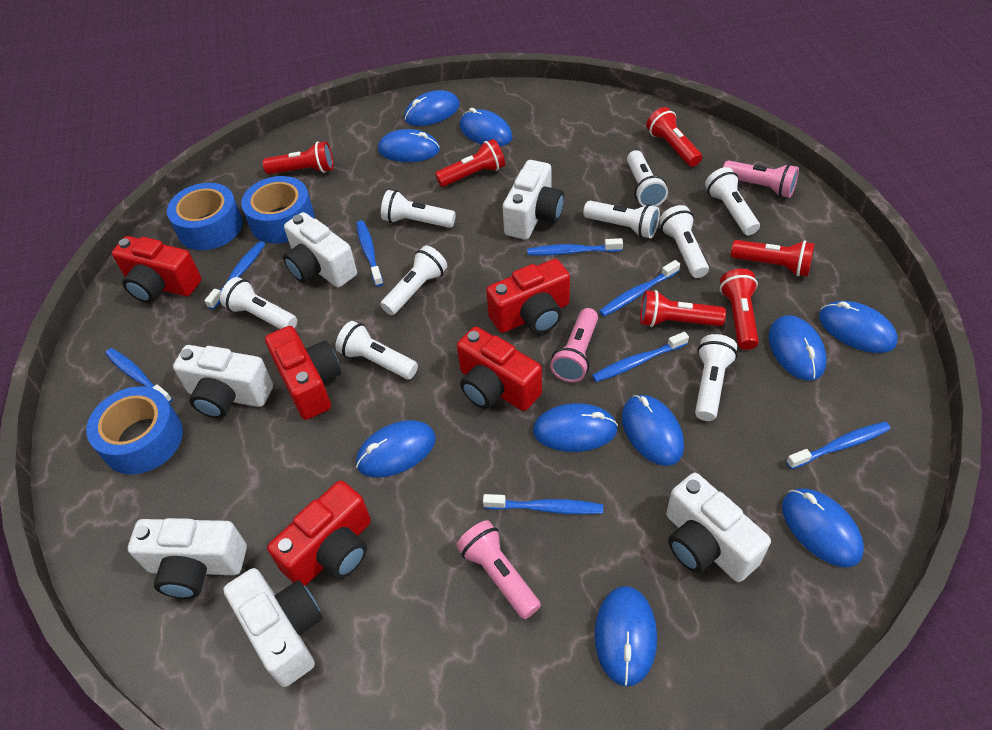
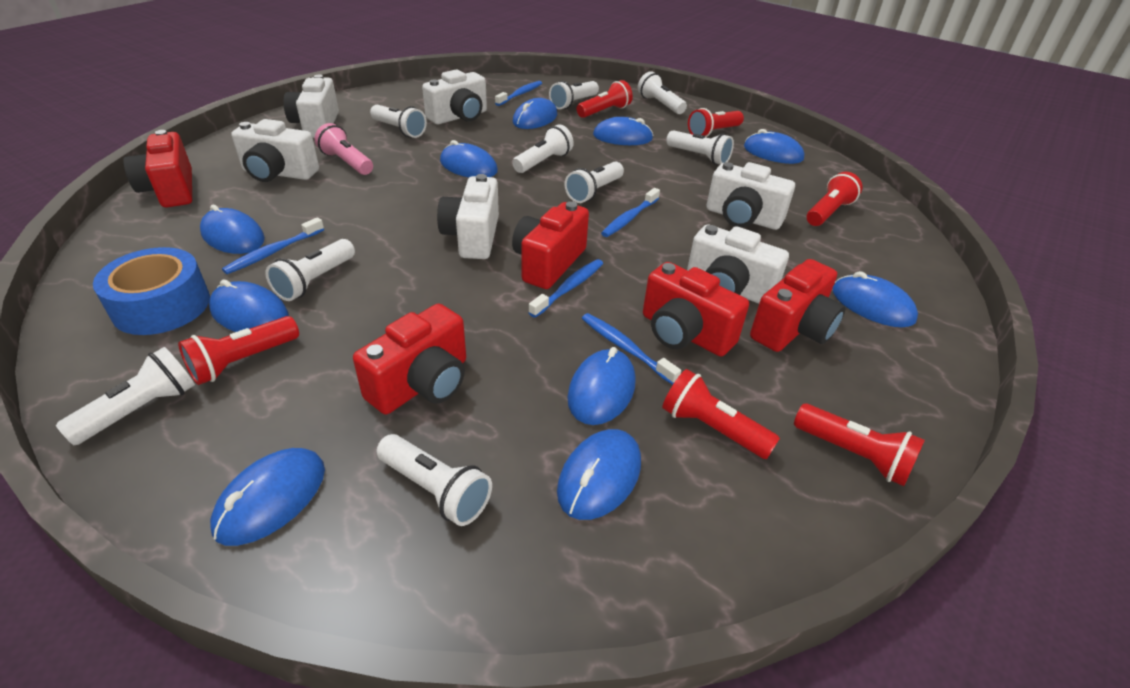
blue tape: [86,386,183,474] [167,183,243,250] [241,176,315,244] = 3 -> [93,247,210,335] = 1
blue toothbrush: [105,348,172,403] [204,241,265,310] [356,220,383,287] [483,494,603,514] [527,238,623,256] [592,332,689,382] [599,260,680,316] [786,422,891,469] = 8 -> [222,217,324,274] [495,81,542,106] [528,259,603,318] [582,313,681,385] [601,188,660,237] = 5
pink flashlight: [456,520,541,619] [550,308,598,382] [723,160,799,198] = 3 -> [315,123,373,175] = 1

